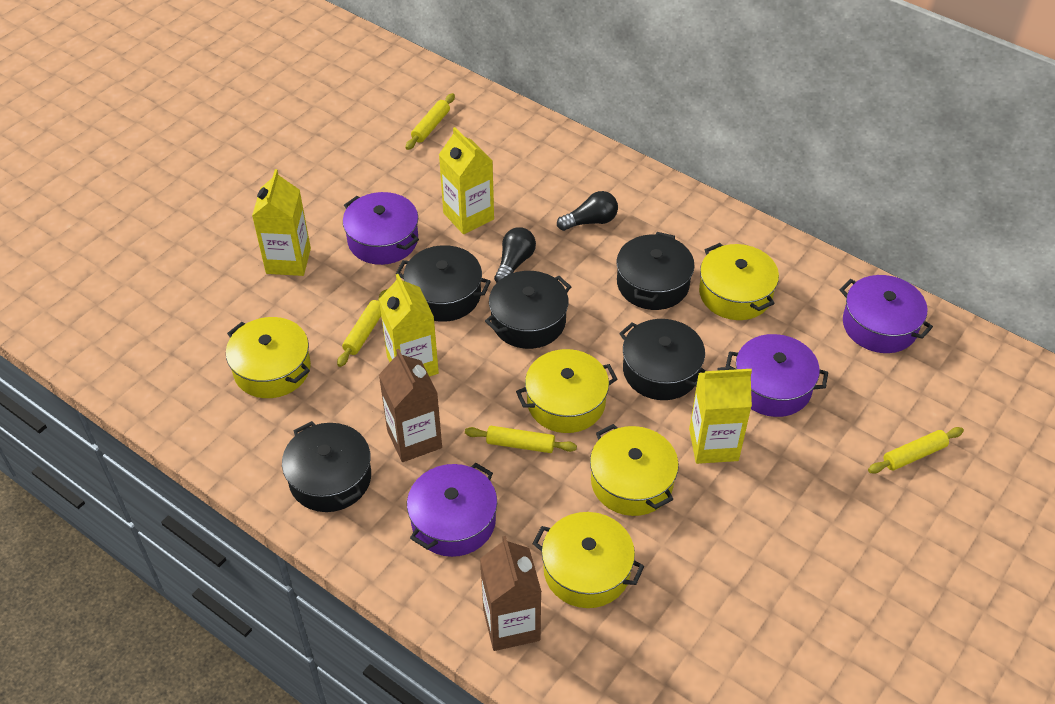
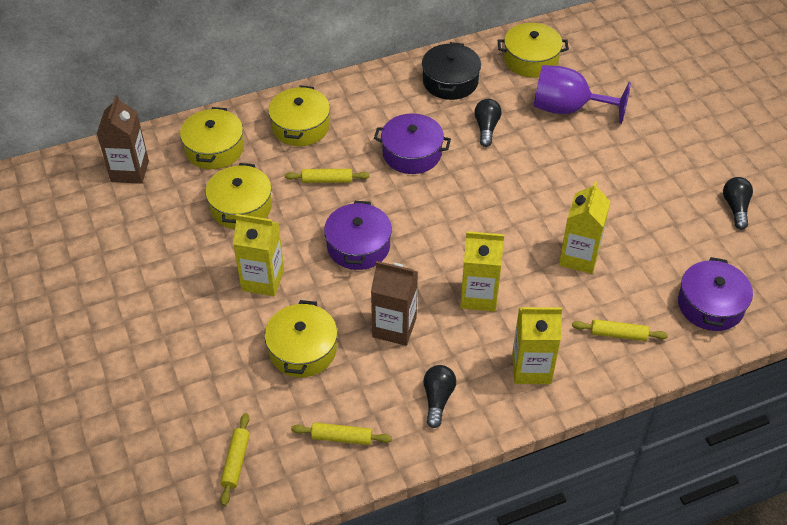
black light bulb: [494,227,536,283] [557,191,618,231] = 2 -> [423,365,456,428] [474,99,502,147] [723,177,753,230] = 3
black pot: [282,421,371,512] [396,245,491,322] [485,271,571,349] [616,232,695,310] [619,319,705,400] = 5 -> [422,42,481,100] = 1
purple goblet: none = 0 -> [534,65,631,124] = 1
purple pot: [343,192,419,265] [407,463,497,557] [726,334,828,417] [840,275,933,353] = 4 -> [324,201,392,270] [374,113,451,174] [678,257,753,331] = 3

